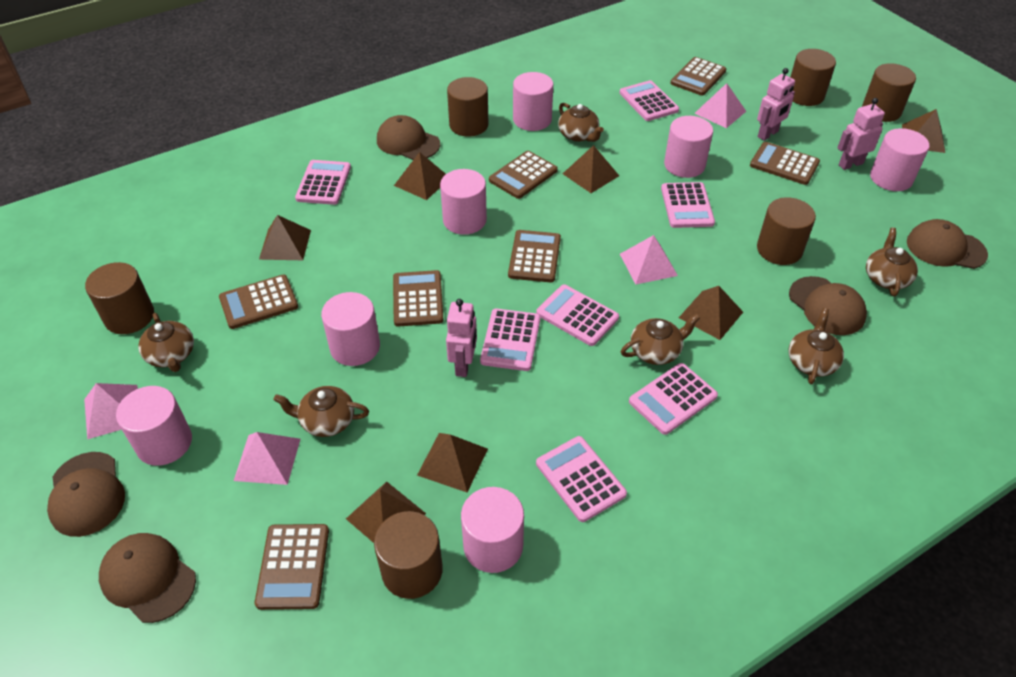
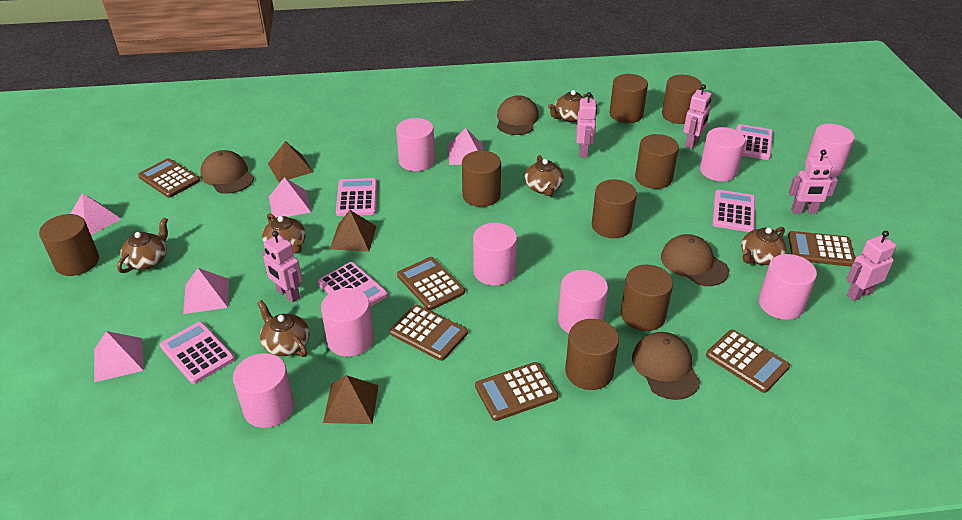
brown calculator: [219,275,298,329] [255,524,329,610] [393,270,444,327] [489,151,558,199] [508,230,561,283] [670,57,726,96] [750,142,820,185] = 7 -> [138,158,200,198] [389,305,468,361] [397,257,465,310] [475,362,558,421] [706,330,790,393] [788,231,855,267] = 6
brown cap: [47,452,125,537] [99,533,196,623] [377,115,440,160] [789,276,867,335] [907,219,988,269] = 5 -> [200,150,254,193] [497,95,539,135] [632,332,700,400] [661,234,729,286] = 4
brown cylinder: [85,262,154,334] [374,511,443,599] [447,77,488,137] [757,197,816,265] [790,49,836,106] [862,63,916,122] = 6 -> [39,214,99,276] [462,151,501,207] [565,319,619,390] [592,179,637,238] [610,74,648,123] [621,265,673,331] [635,134,679,189] [662,75,702,124] = 8
brown pyramid: [259,215,311,260] [346,481,426,543] [394,152,446,200] [417,433,488,492] [563,145,619,193] [679,286,743,340] [902,109,945,153] = 7 -> [268,141,313,182] [323,375,379,424] [330,210,377,252] = 3
pink calculator: [295,160,351,205] [480,308,541,371] [536,285,619,346] [536,436,627,522] [620,80,679,121] [629,363,718,435] [661,182,715,228] = 7 -> [160,322,235,384] [318,262,388,307] [336,178,377,216] [712,190,755,232] [736,124,773,160] = 5
pink cylinder: [116,386,192,466] [321,292,380,366] [440,169,487,235] [461,487,524,573] [513,72,553,131] [664,116,713,178] [870,128,929,191] = 7 -> [233,353,294,428] [321,288,374,357] [396,118,435,171] [473,223,517,286] [558,270,608,333] [700,127,745,181] [759,254,817,320] [805,124,855,177] = 8
pink pyramid: [84,383,138,439] [234,432,300,485] [620,235,678,285] [694,83,746,128] = 4 -> [70,193,121,235] [94,331,144,382] [183,268,229,314] [269,177,311,218] [448,128,483,165] = 5
pink robot: [446,299,477,377] [757,68,795,141] [837,98,885,170] = 3 -> [262,231,302,303] [576,92,597,157] [683,84,712,149] [789,150,838,214] [846,231,896,301] = 5

